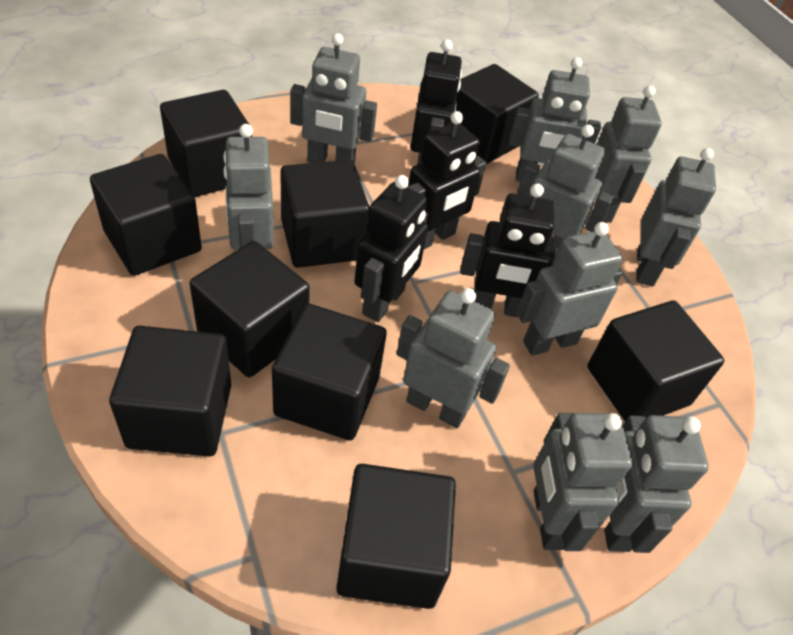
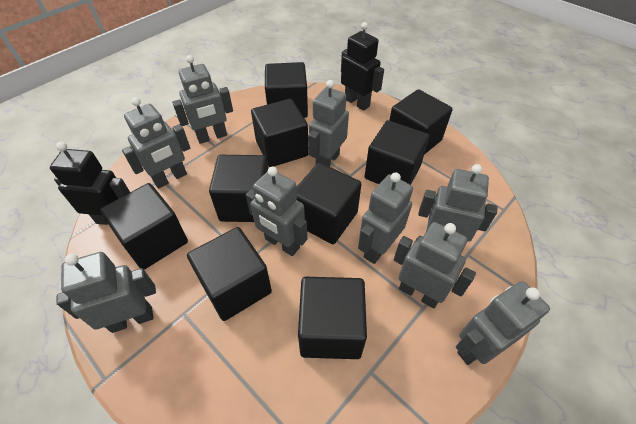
black robot: [355,175,428,322] [408,111,486,249] [411,39,462,165] [461,183,559,318] = 4 -> [50,142,130,225] [341,22,384,111] = 2
grey robot: [223,124,274,250] [290,33,377,163] [397,288,510,428] [508,57,601,182] [516,125,614,253] [516,222,623,356] [533,413,632,551] [595,86,662,223] [604,415,709,553] [636,148,716,286] = 10 -> [56,252,156,333] [122,97,190,189] [172,55,233,144] [246,167,307,256] [308,80,349,167] [358,172,413,264] [394,222,476,308] [418,164,498,242] [456,281,550,365] = 9

